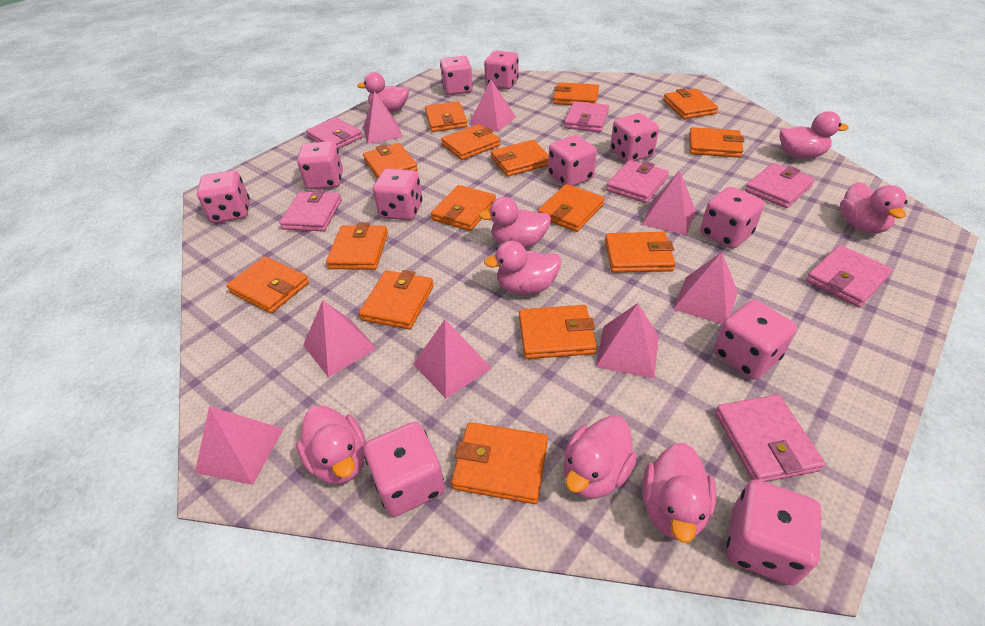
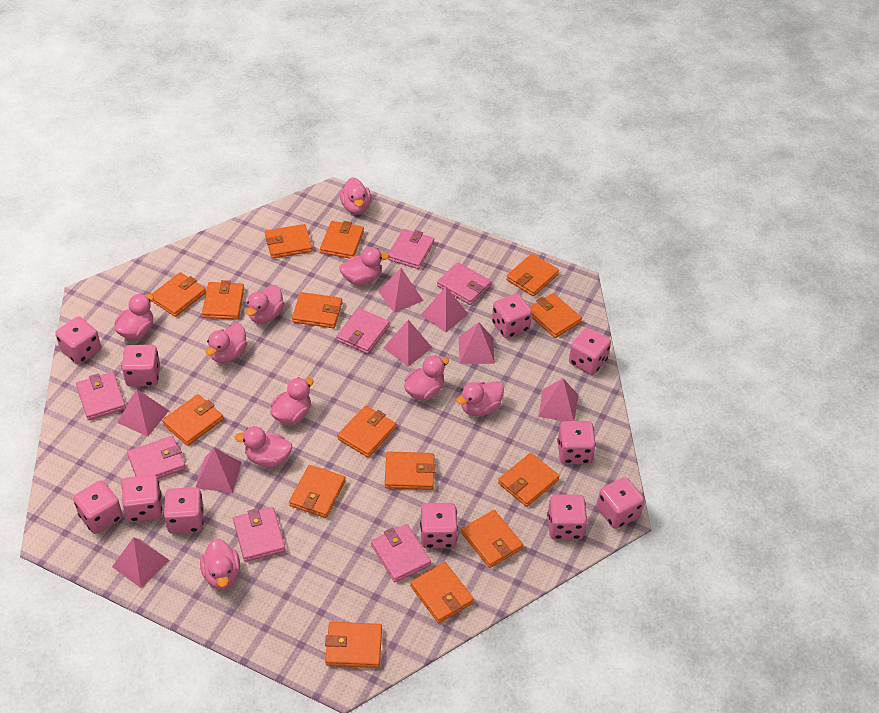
pink duck: [296,405,366,484] [357,72,409,113] [479,197,551,248] [484,241,561,295] [564,415,637,498] [642,443,717,543] [780,111,849,159] [840,182,908,234] = 8 -> [115,294,154,339] [200,538,240,590] [206,324,247,363] [235,426,292,467] [246,285,285,324] [270,377,313,424] [339,247,389,285] [340,177,371,214] [404,355,449,400] [456,381,504,416] = 10

